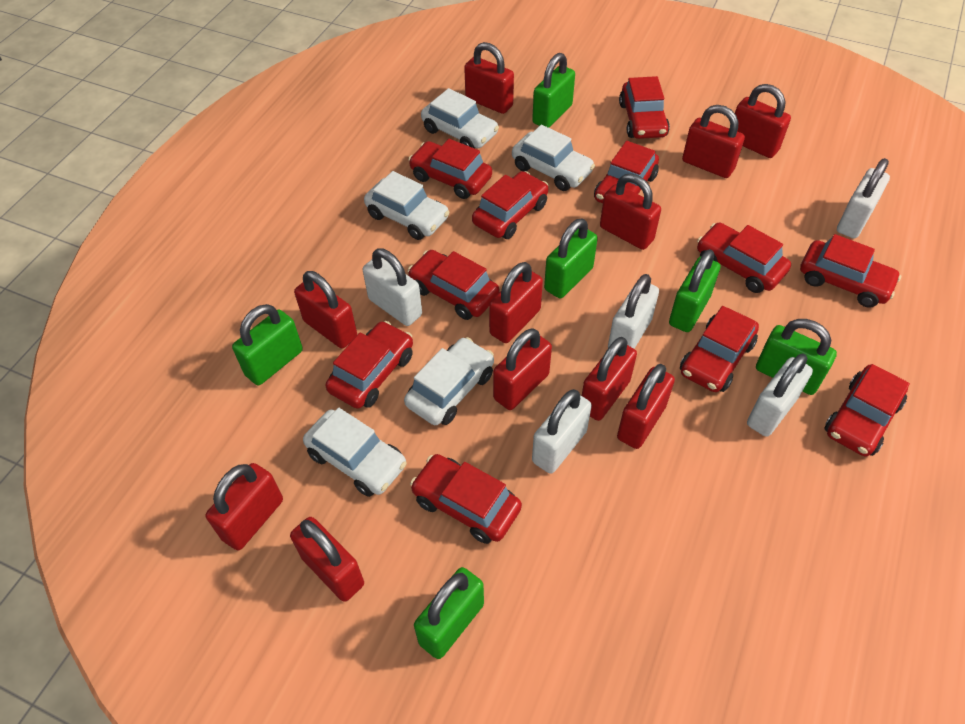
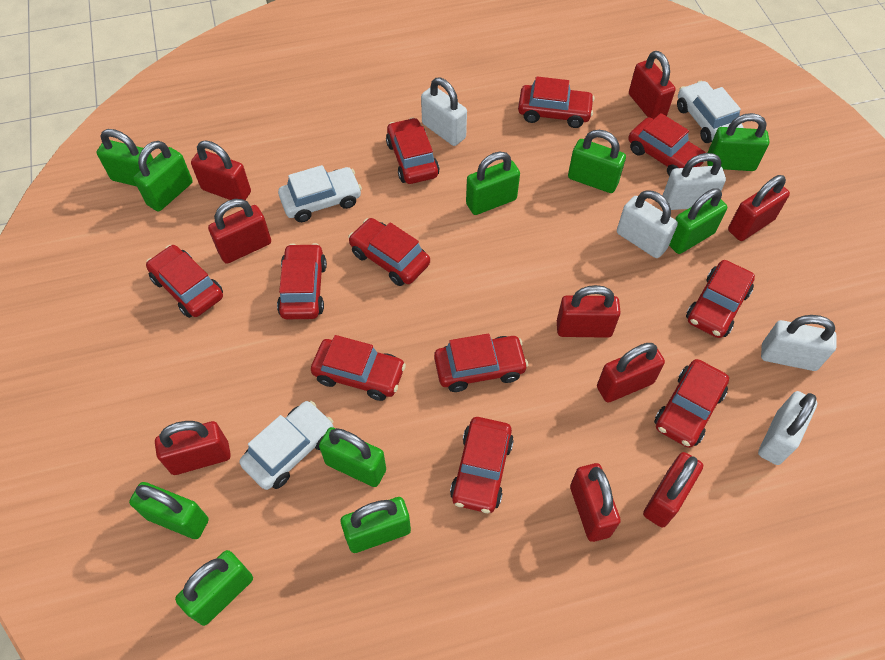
green padlock: [232,304,303,385] [414,567,484,659] [532,53,575,128] [544,218,598,298] [669,249,720,332] [756,319,837,395] = 6 -> [97,129,153,186] [129,482,209,539] [133,141,193,212] [175,550,253,626] [319,427,386,487] [341,497,411,553] [466,152,520,215] [568,130,626,193] [669,188,727,254] [707,113,769,171] = 10
red padlock: [205,463,283,550] [290,517,364,602] [294,271,357,349] [464,42,514,114] [489,262,543,343] [493,328,552,410] [582,337,637,421] [600,174,661,250] [617,364,675,449] [682,105,745,178] [735,84,791,158] = 11 -> [155,421,231,475] [191,140,251,200] [208,199,271,264] [557,285,621,338] [570,463,621,542] [597,343,665,403] [629,51,676,119] [643,452,703,527] [728,175,790,241] = 9
white car: [303,408,407,497] [364,171,450,240] [404,337,494,425] [421,88,499,149] [512,125,595,191] = 5 -> [240,401,334,490] [278,165,362,222] [677,81,743,143] = 3

